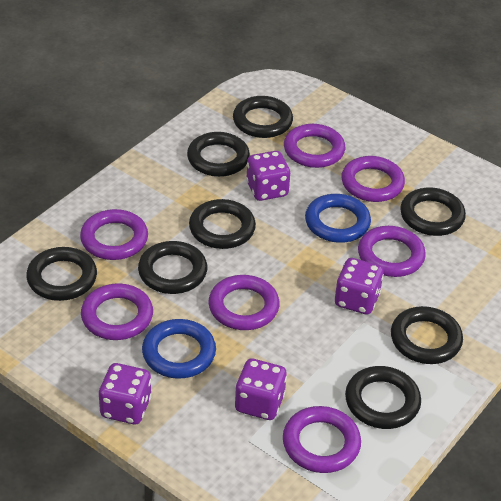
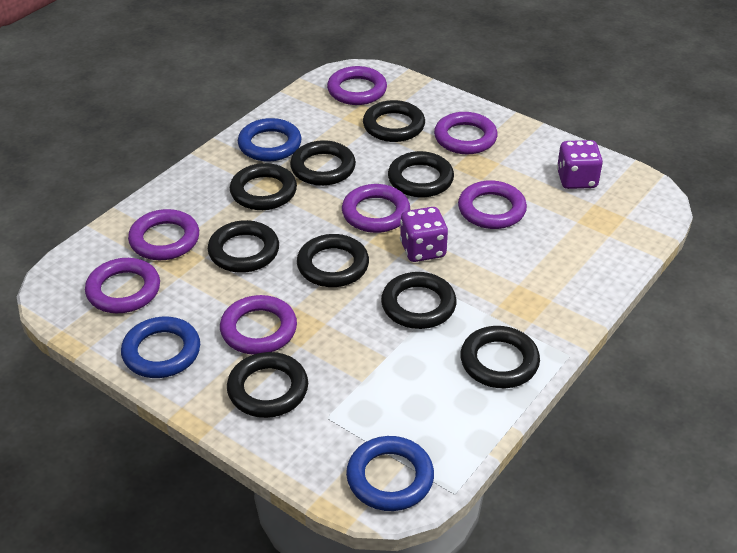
black ring: [26,247,97,301] [138,241,207,294] [187,132,250,177] [189,199,256,249] [233,96,293,138] [345,366,421,429] [391,306,463,364] [400,188,466,236] = 8 -> [208,220,279,273] [227,352,308,418] [230,163,297,210] [290,140,356,186] [297,234,369,287] [363,100,425,142] [381,272,457,329] [388,151,454,197] [460,326,540,388] = 9
blue ring: [142,319,216,379] [305,194,371,243] = 2 -> [121,317,200,378] [238,118,301,161] [346,436,434,511] = 3
purple dice: [99,363,152,424] [235,358,287,420] [246,151,290,201] [334,258,384,315] = 4 -> [400,207,448,262] [557,140,603,189] = 2

